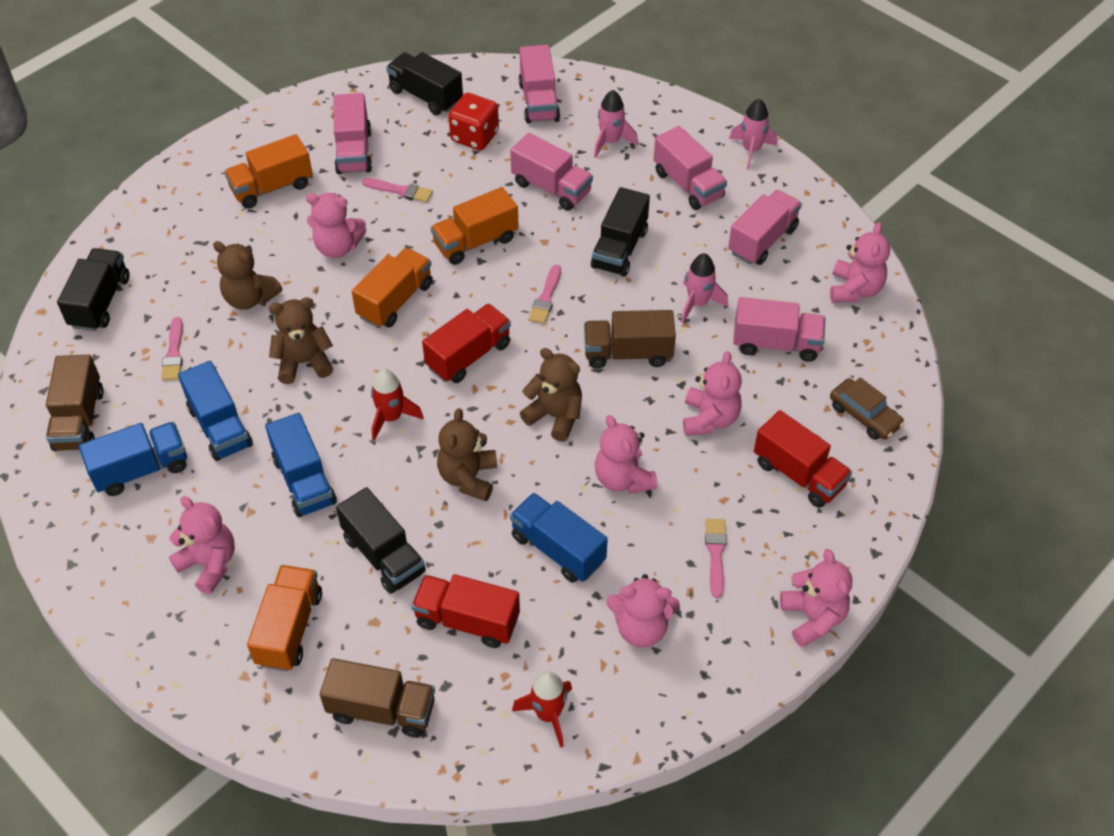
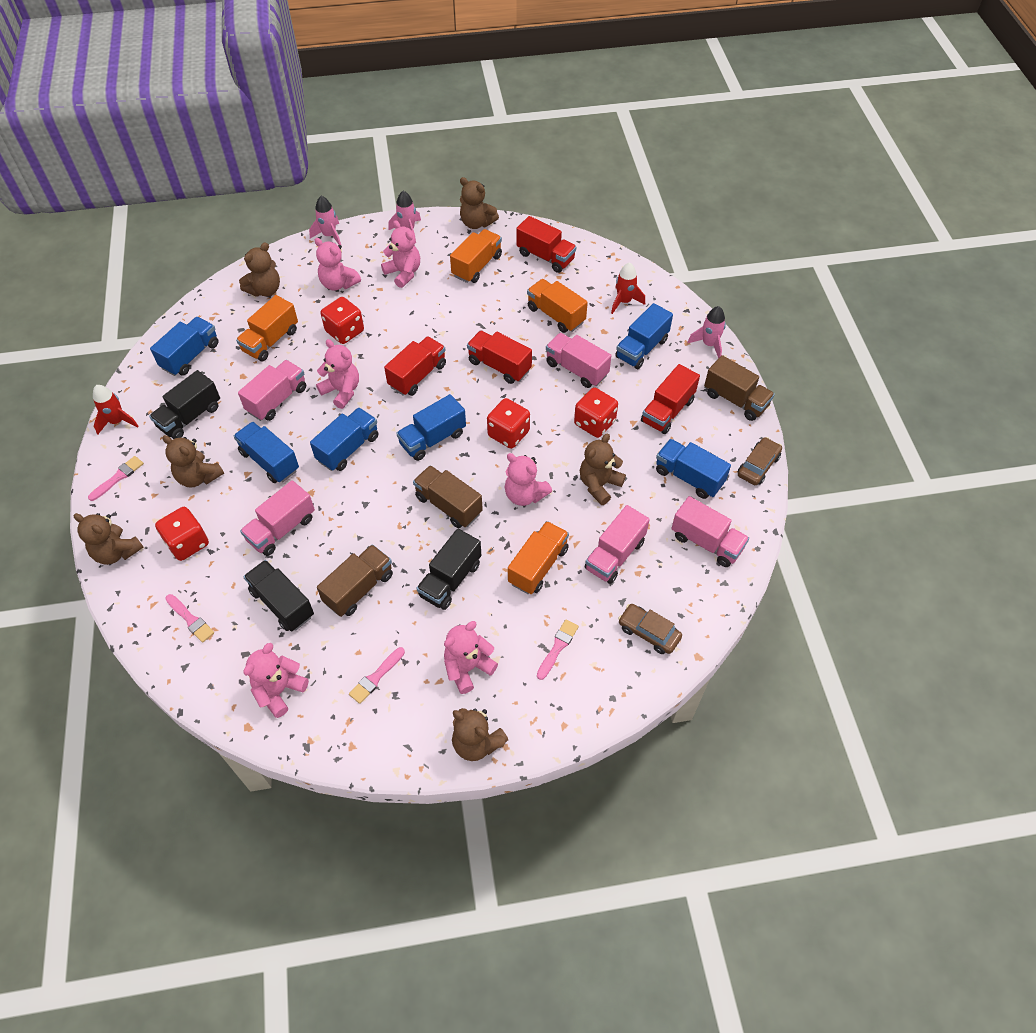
black truck: [57,248,129,331] [336,487,426,594] [386,52,463,115] [591,187,650,277] = 4 -> [149,370,220,439] [244,560,314,631] [416,529,481,610] = 3
blue truck: [79,422,187,496] [178,361,253,461] [265,413,337,517] [510,493,608,583] = 4 -> [150,317,219,376] [234,422,299,483] [310,408,379,471] [396,394,466,461] [615,303,673,369] [656,439,731,499] = 6
brown car: [830,377,905,440] = 1 -> [618,604,682,654] [738,437,782,485] = 2
brown teddy bear: [213,241,283,310] [269,297,333,384] [437,408,497,501] [520,348,582,442] = 4 -> [73,513,144,565] [162,435,224,488] [239,242,280,297] [452,708,508,761] [460,177,499,229] [580,433,626,505] = 6
pink teddy bear: [169,496,235,594] [306,193,367,258] [595,415,658,494] [606,574,680,648] [683,351,742,436] [780,549,852,647] [830,222,890,303] = 7 -> [243,643,309,718] [315,238,361,291] [316,339,359,409] [381,220,420,288] [444,621,498,694] [505,453,552,506] = 6
pink truck: [334,93,372,174] [510,133,593,211] [519,45,560,123] [654,126,727,210] [728,190,802,265] [733,297,825,362] = 6 -> [238,360,306,421] [240,480,315,556] [546,333,611,388] [585,505,650,584] [671,496,749,567] = 5
red dice: [449,93,499,151] = 1 -> [155,507,209,561] [321,297,364,344] [487,398,530,449] [574,387,618,438] = 4
red truck: [411,574,520,648] [422,304,511,383] [754,410,852,508] = 3 -> [384,336,446,396] [467,330,532,384] [516,216,576,273] [641,364,700,434] = 4

